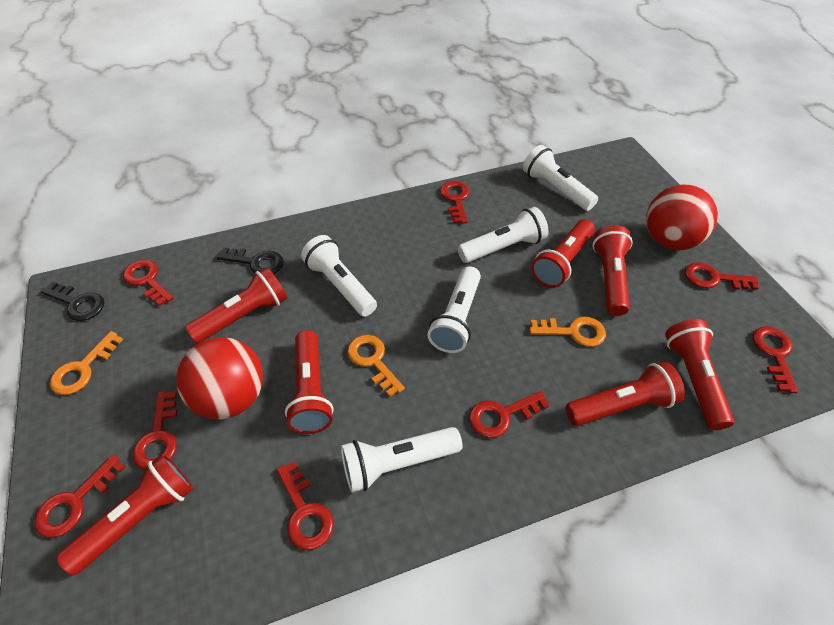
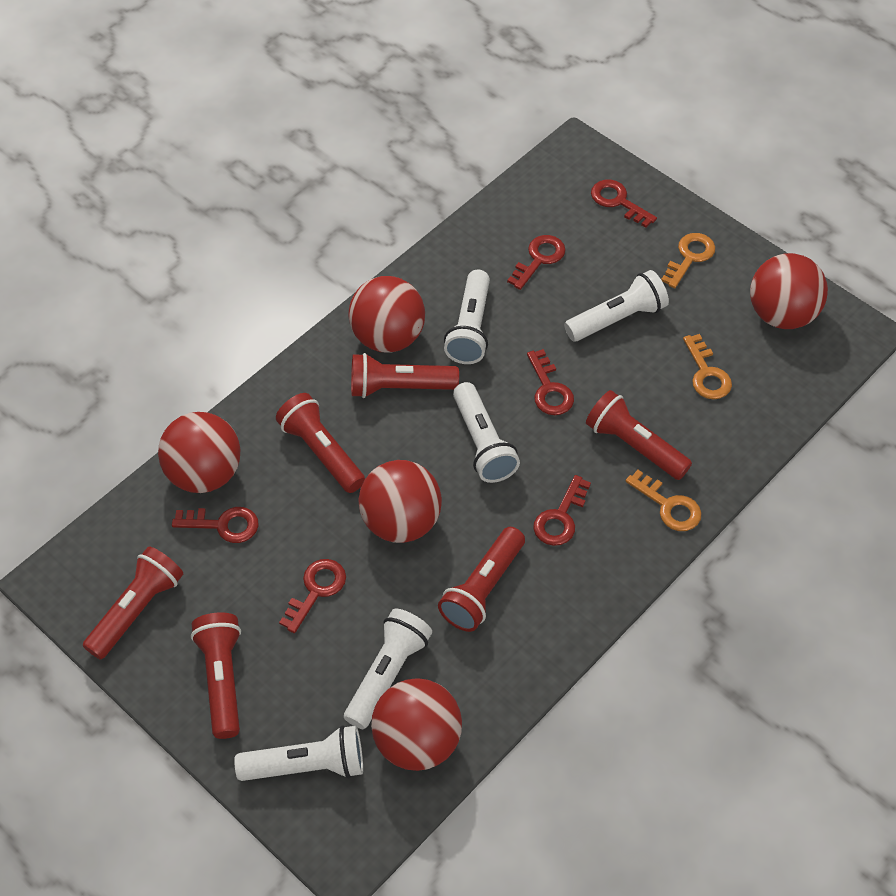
black key: [41,282,104,321] [217,248,284,274] = 2 -> none = 0
red ball: [176,337,263,420] [646,184,718,250] = 2 -> [158,412,240,493] [348,276,425,352] [359,460,442,543] [371,678,462,771] [750,253,828,329] = 5
red flashlight: [56,454,194,576] [185,267,287,344] [285,330,333,434] [531,219,595,288] [566,362,685,426] [592,225,633,316] [665,319,734,430] = 7 -> [83,547,183,660] [191,612,241,739] [276,393,365,493] [351,353,459,398] [438,527,525,632] [586,390,692,480] = 6
red key: [34,455,125,538] [123,260,174,306] [133,391,177,470] [277,461,334,550] [440,181,470,223] [469,391,550,438] [685,262,759,290] [753,326,798,393] = 8 -> [172,507,259,543] [279,559,346,633] [507,235,566,290] [527,349,574,415] [533,475,591,546] [591,180,657,228] = 6

